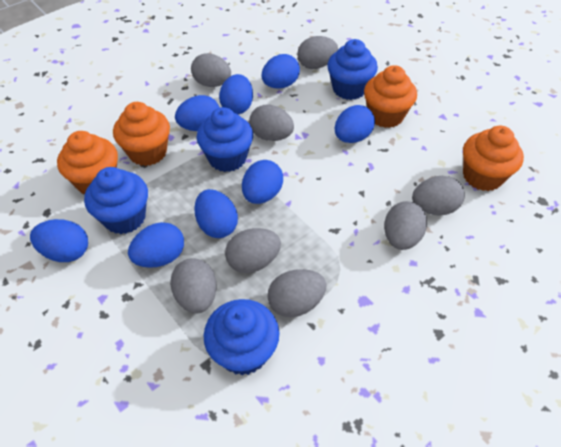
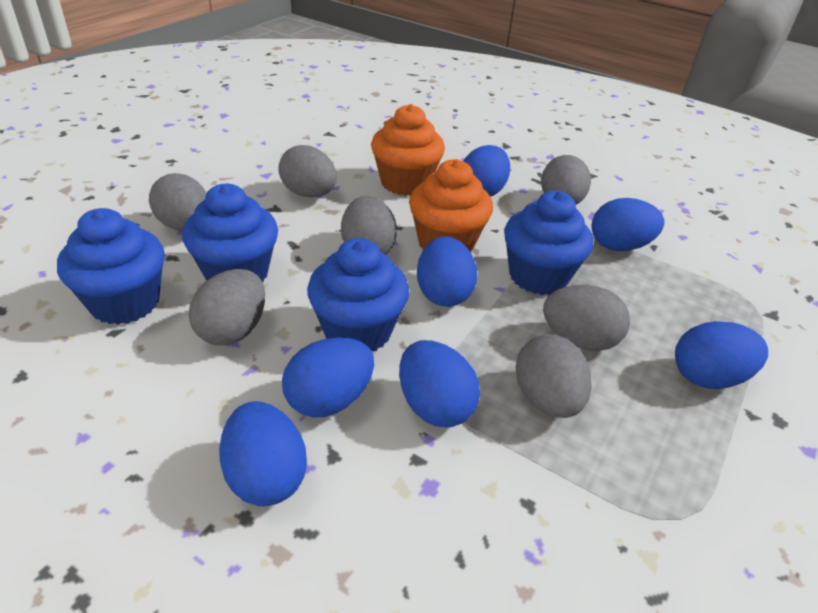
blue egg: [30,219,88,262] [128,222,184,268] [175,95,220,131] [194,189,238,238] [219,74,253,114] [242,160,283,204] [261,54,300,89] [335,105,375,143] = 8 -> [219,401,307,506] [282,337,374,418] [399,340,480,428] [417,236,478,307] [463,145,510,197] [592,198,664,251] [675,321,768,389] = 7
grey egg: [170,258,216,314] [191,53,231,87] [225,228,281,273] [249,105,294,141] [268,269,327,317] [297,36,338,69] [384,201,427,250] [412,176,465,216] = 8 -> [149,173,206,231] [189,269,265,345] [278,145,337,197] [341,196,397,255] [516,334,592,418] [541,155,591,205] [543,285,630,351] = 7
orange cupcake: [57,131,118,194] [113,102,170,166] [364,65,417,128] [463,126,524,191] = 4 -> [371,104,445,196] [409,159,493,252] = 2

